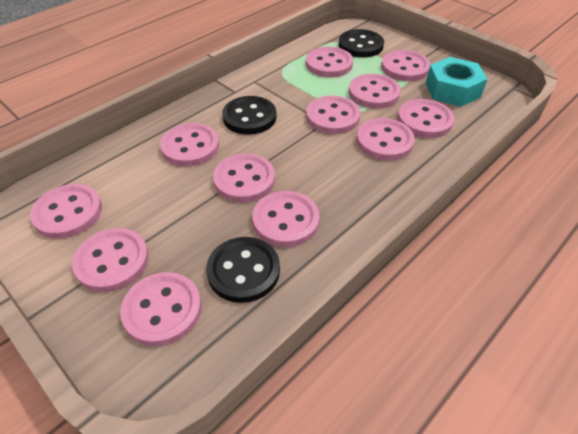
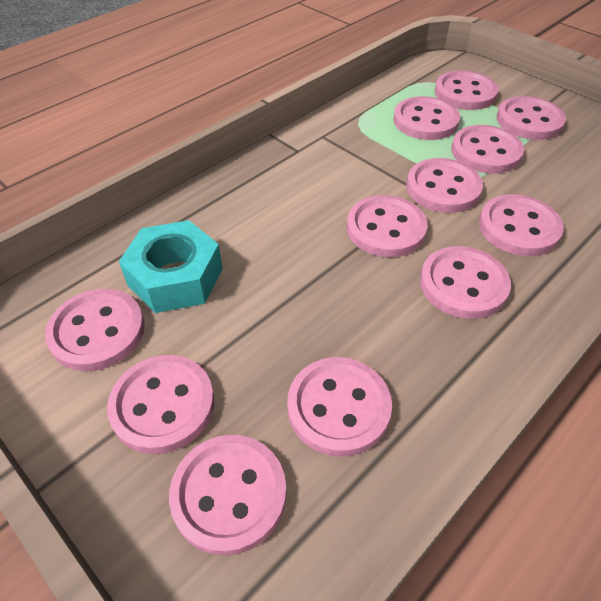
black button: [206,237,280,303] [222,96,276,135] [339,29,384,58] = 3 -> none = 0

